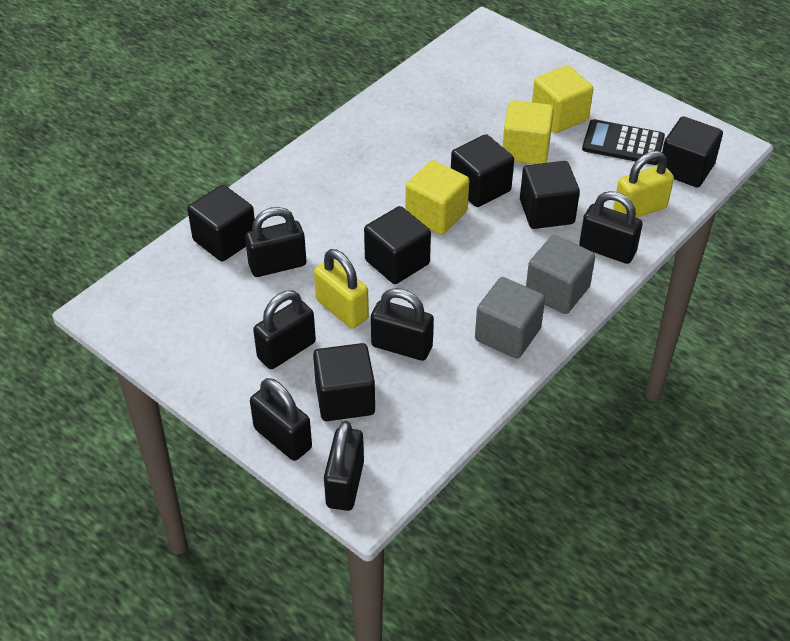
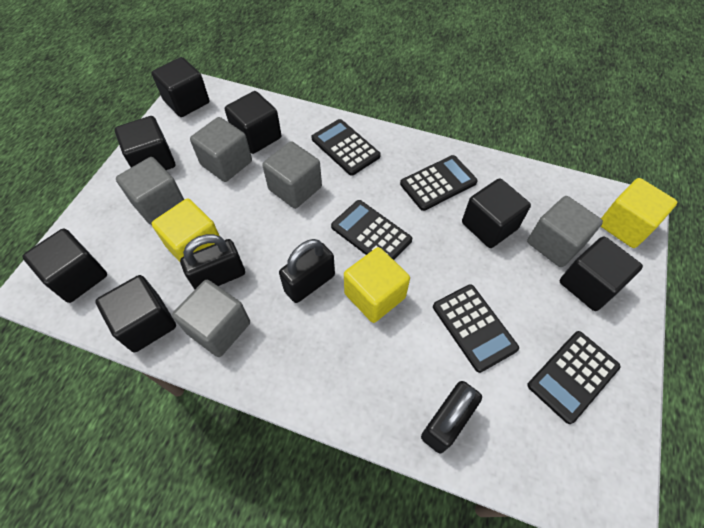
black calculator: [582,119,665,165] = 1 -> [311,119,381,176] [331,200,412,260] [400,155,478,211] [433,284,519,373] [527,331,621,424] = 5
black cube: [187,185,255,262] [313,343,375,421] [364,206,431,284] [451,134,514,207] [520,161,580,229] [662,117,723,187] = 6 -> [22,228,107,303] [95,275,176,353] [115,116,175,170] [152,57,210,117] [225,91,281,154] [462,178,531,248] [560,236,643,311] = 7
black padlock: [245,207,306,277] [250,378,312,461] [253,290,316,369] [324,421,364,511] [371,288,434,361] [579,191,643,264] = 6 -> [180,234,245,290] [279,239,335,303] [421,381,482,453] = 3
grey cube: [475,277,545,359] [526,235,595,314] = 2 -> [116,157,184,225] [172,280,250,357] [190,117,252,182] [262,141,322,209] [527,196,603,267] = 5
yellow padlock: [314,249,369,328] [613,151,674,218] = 2 -> none = 0

